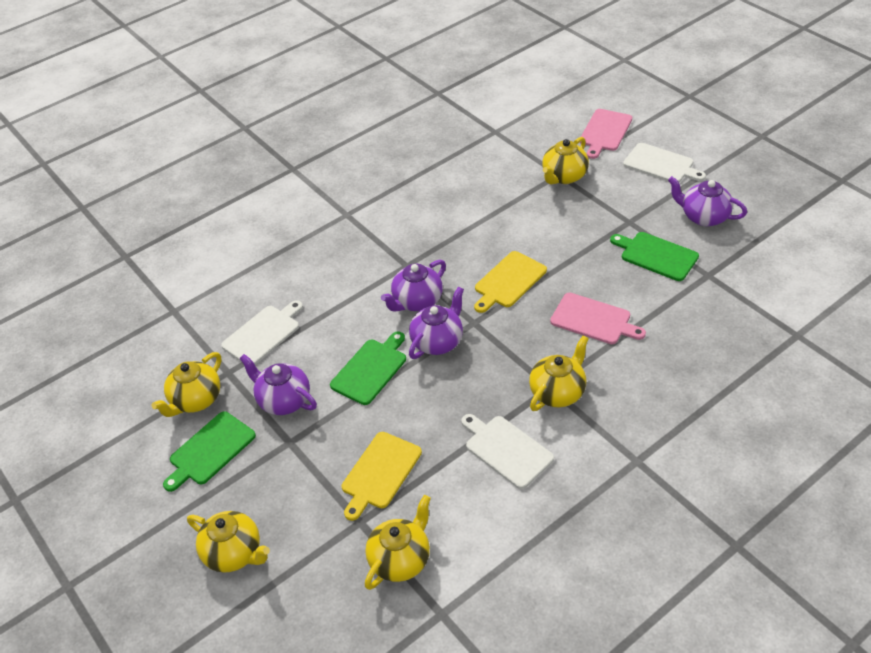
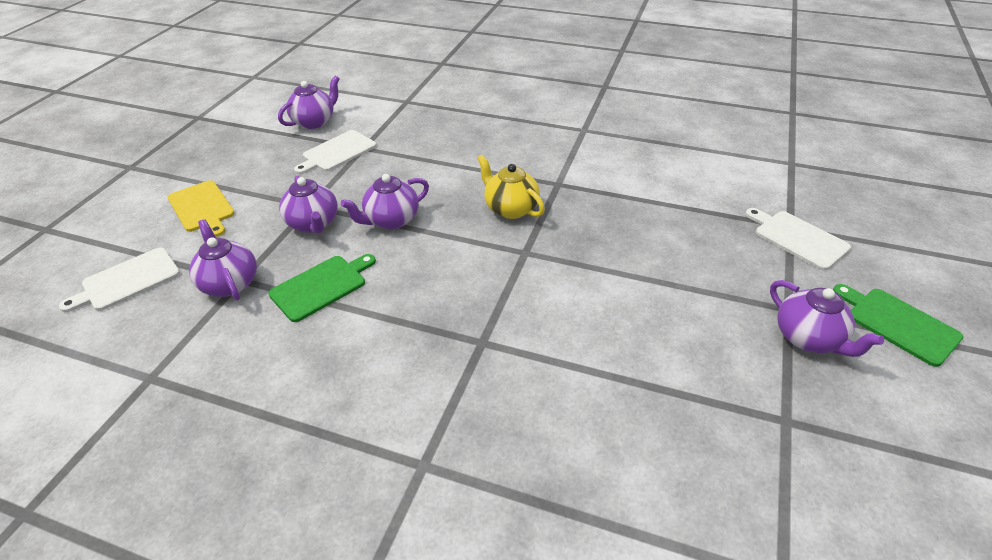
green cutting board: [163,411,256,492] [330,331,406,405] [610,232,699,281] = 3 -> [268,254,376,322] [833,284,963,367] = 2
pink cutting board: [550,293,646,344] [580,109,632,159] = 2 -> none = 0
purple teapot: [239,354,317,415] [381,260,446,312] [409,286,464,359] [668,176,747,227] = 4 -> [189,219,257,301] [278,75,340,129] [279,176,338,233] [341,174,429,229] [770,280,884,357] = 5
yellow cutting board: [342,432,422,521] [474,251,547,313] = 2 -> [168,180,235,237] = 1
yellow teapot: [152,352,221,417] [187,511,270,573] [365,495,431,590] [529,336,589,411] [542,137,589,184] = 5 -> [477,154,545,219] = 1

